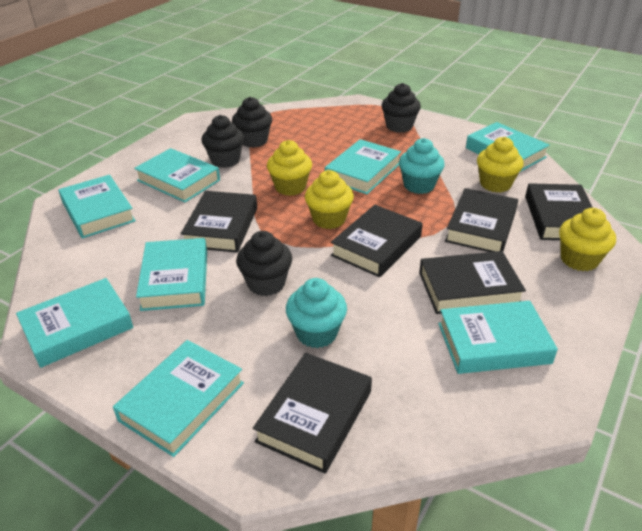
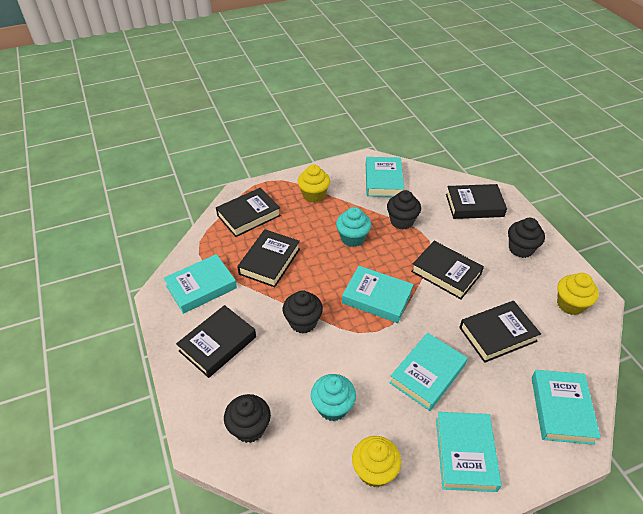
turquoise book: [16,278,133,368] [58,175,136,238] [113,340,244,457] [134,148,220,202] [136,238,207,311] [325,139,401,194] [438,301,558,374] [466,122,550,172] = 8 -> [164,254,237,314] [342,266,414,323] [366,157,404,197] [389,333,468,411] [436,412,501,492] [531,370,601,445] = 6
yellow cupcake: [267,140,312,196] [305,170,354,229] [477,137,524,193] [559,208,616,271] = 4 -> [298,164,330,203] [352,436,401,487] [557,273,599,315] = 3

